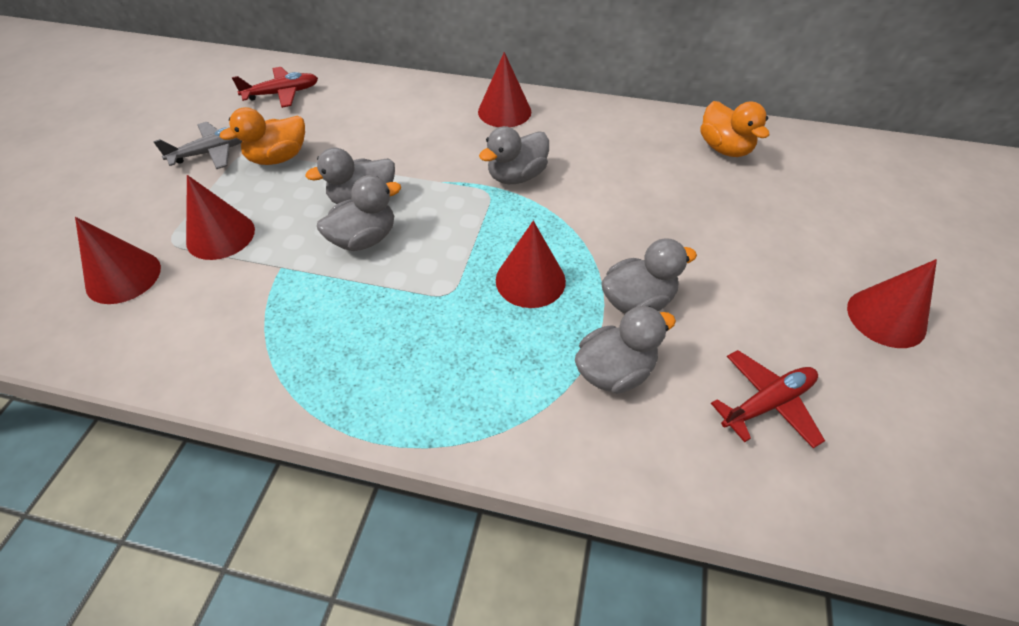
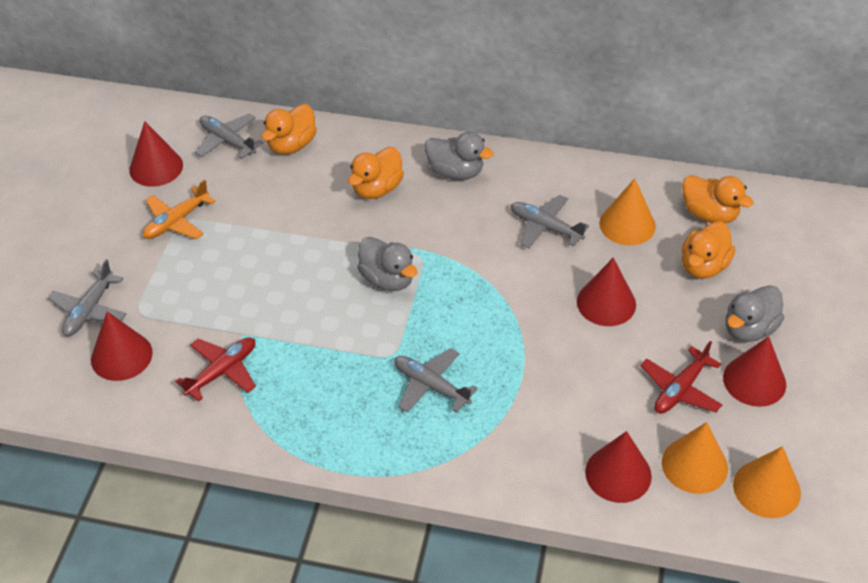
grey duck: [305,147,395,204] [317,175,401,251] [479,126,549,184] [575,306,676,394] [601,239,697,314] = 5 -> [357,237,417,291] [425,132,494,180] [726,285,784,342] = 3
grey plane: [153,122,242,169] = 1 -> [48,259,127,336] [195,113,264,159] [394,348,478,413] [511,195,589,248] = 4
orange cone: none = 0 -> [599,178,656,245] [662,422,728,494] [733,446,801,518] = 3
orange duck: [220,107,305,165] [701,101,769,157] = 2 -> [261,104,317,155] [348,147,404,199] [682,175,754,223] [682,221,735,279] = 4
orange plane: none = 0 -> [143,180,216,239] = 1

